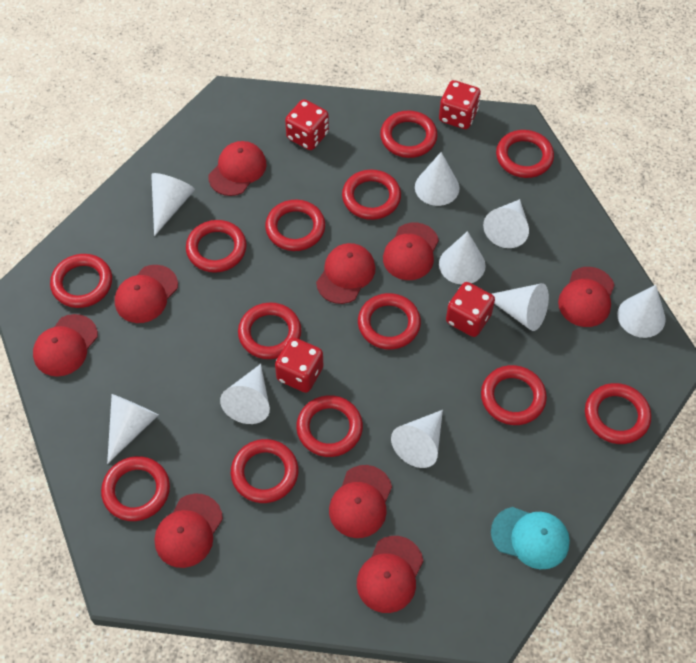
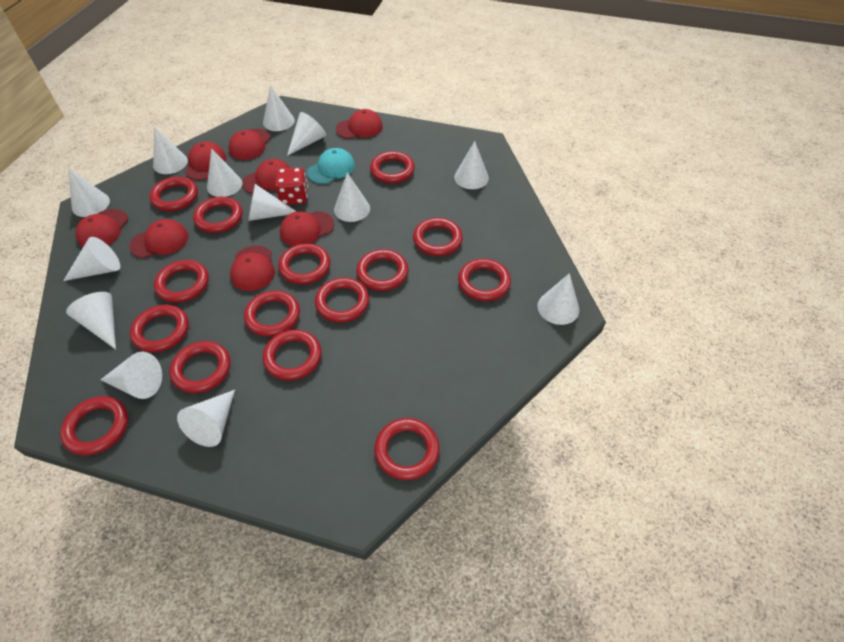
red cap: [33,314,98,377] [115,265,178,323] [155,494,223,568] [208,141,267,196] [316,243,376,304] [329,465,392,538] [357,536,423,613] [383,222,439,280] [558,267,614,327] = 9 -> [76,209,128,247] [129,219,189,258] [185,142,226,180] [228,128,271,160] [230,246,275,291] [242,159,291,194] [280,211,334,246] [336,109,383,139] = 8
red dice: [275,337,323,393] [285,99,329,150] [439,80,481,129] [446,282,495,337] = 4 -> [275,167,308,205] = 1
red ring: [50,254,112,308] [101,456,170,521] [186,220,247,273] [231,439,298,503] [238,302,301,359] [265,200,325,251] [296,395,363,457] [342,169,401,220] [358,293,421,350] [380,111,438,158] [481,365,547,425] [496,130,554,178] [585,383,651,444] = 13 -> [60,396,128,455] [130,305,189,353] [149,177,198,211] [154,260,209,303] [169,341,231,393] [193,197,242,233] [244,290,300,337] [263,330,322,380] [278,243,330,285] [315,278,369,323] [356,249,409,291] [370,151,415,183] [374,418,439,480] [413,218,463,256] [458,259,511,301] = 15
white cone: [107,394,158,464] [151,173,195,236] [220,364,270,424] [391,410,443,468] [415,152,459,206] [439,231,486,285] [483,199,529,248] [492,283,549,331] [617,285,666,338] = 9 -> [63,237,120,281] [66,292,116,349] [68,168,110,217] [101,352,162,399] [153,126,188,174] [177,390,235,447] [207,148,242,197] [248,184,297,221] [263,85,295,131] [287,112,326,156] [334,173,370,222] [454,141,489,189] [537,273,579,325] = 13

